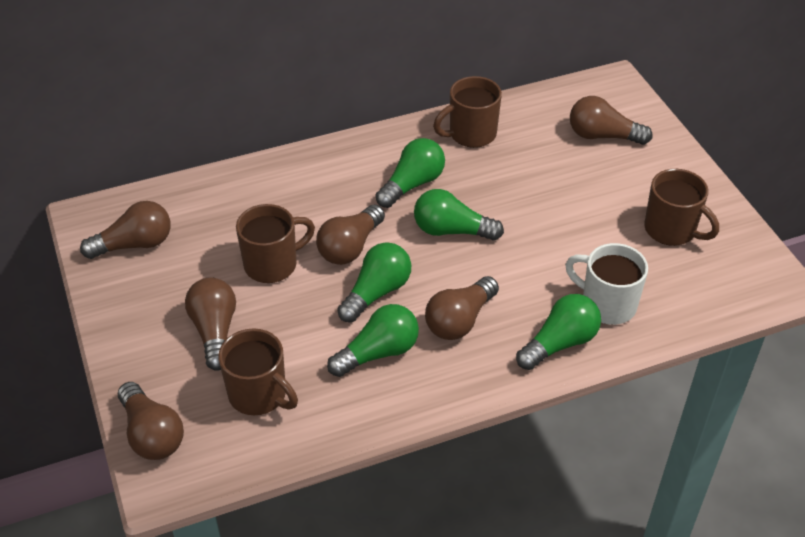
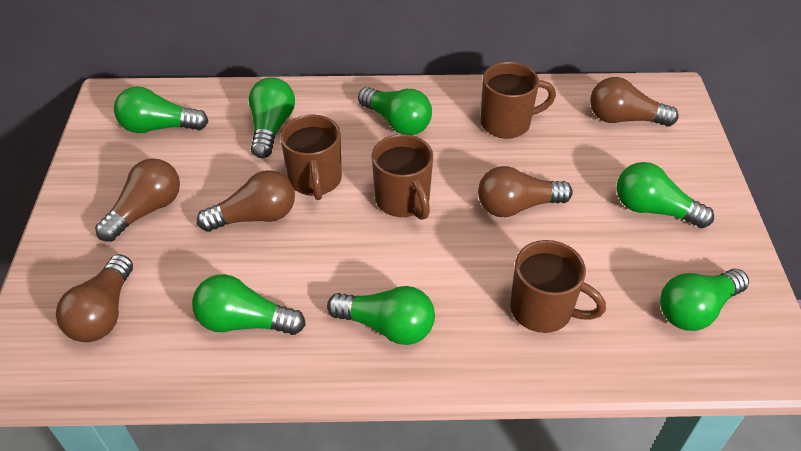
brown light bulb: [80,201,171,259] [118,382,184,460] [185,277,236,371] [316,204,385,265] [425,276,499,340] [570,96,652,145] = 6 -> [56,254,133,342] [95,158,180,242] [197,170,295,232] [478,166,573,217] [590,77,679,127] = 5
green light bulb: [327,304,419,377] [337,242,411,323] [376,138,445,208] [414,189,504,241] [516,294,601,370] = 5 -> [114,86,208,133] [192,274,306,335] [249,77,295,158] [327,286,435,345] [358,87,432,135] [616,162,714,228] [660,268,749,331] = 7
white mug: [565,243,648,325] = 1 -> none = 0

